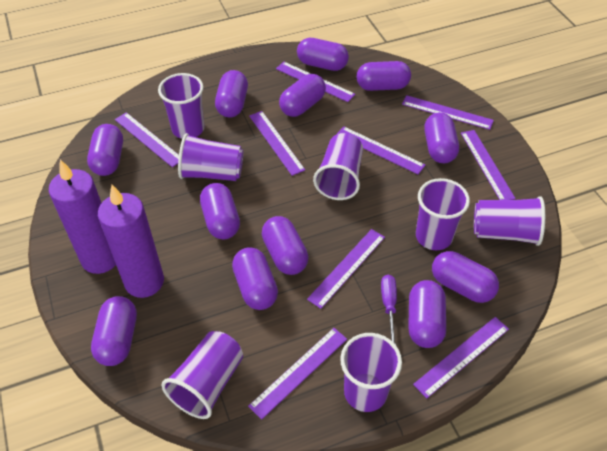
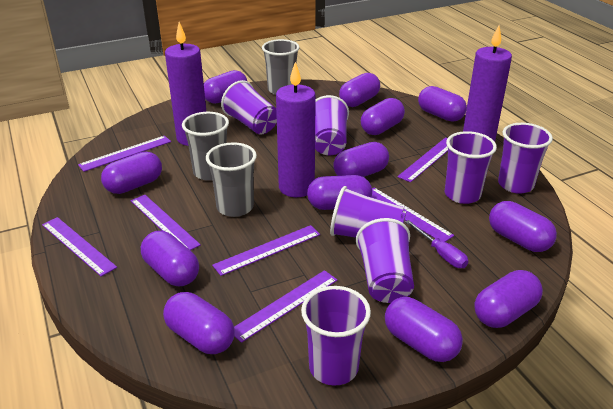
grey cup: none = 0 -> [182,112,229,181] [206,142,257,217] [262,39,299,95] = 3
purple candle: [49,160,116,274] [98,185,164,298] = 2 -> [165,22,207,146] [276,62,316,197] [463,26,512,142] = 3
purple ruler: [115,112,179,167] [248,328,347,420] [249,111,305,176] [276,62,355,102] [307,229,385,309] [336,126,425,174] [402,95,494,130] [413,317,509,398] [461,130,516,200] = 9 -> [42,217,117,277] [78,136,171,172] [131,195,201,250] [212,225,320,276] [234,270,338,343] [371,188,454,242] [397,137,448,182] = 7

